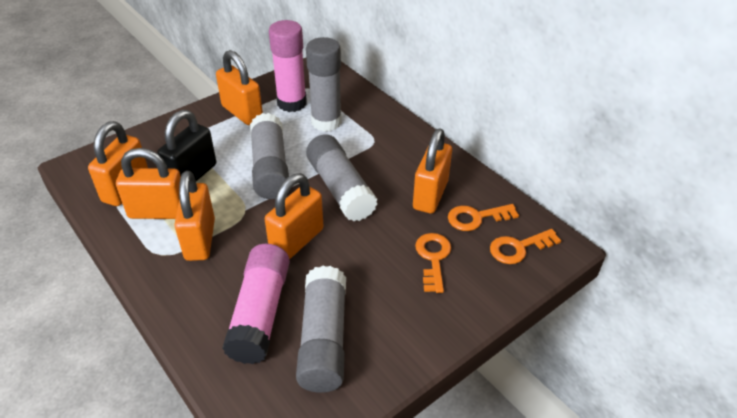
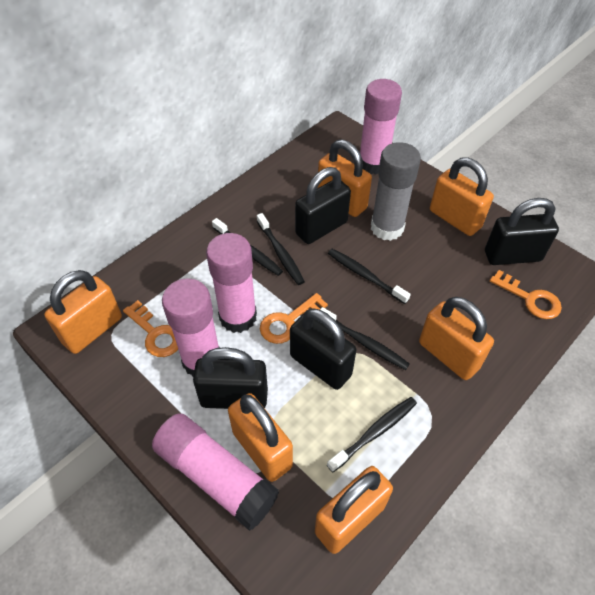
black padlock: [157,110,216,181] = 1 -> [193,347,268,409] [290,308,356,390] [295,167,351,244] [485,198,559,265] = 4
black toothbrush: none = 0 -> [212,218,283,276] [257,213,305,285] [320,307,410,370] [327,397,417,472] [328,249,411,304] = 5
grey glue stick: [250,113,289,199] [296,266,346,393] [306,37,342,132] [306,134,377,221] = 4 -> [371,142,421,241] = 1
pink glue stick: [222,244,290,364] [269,20,307,112] = 2 -> [152,413,279,531] [162,278,220,377] [206,233,257,333] [360,79,402,174] = 4

